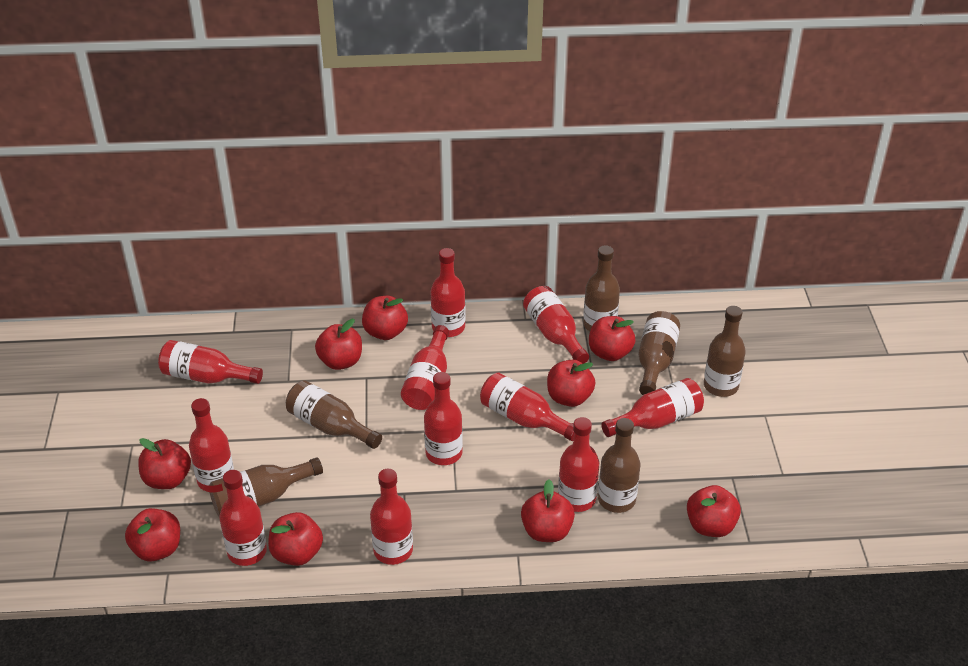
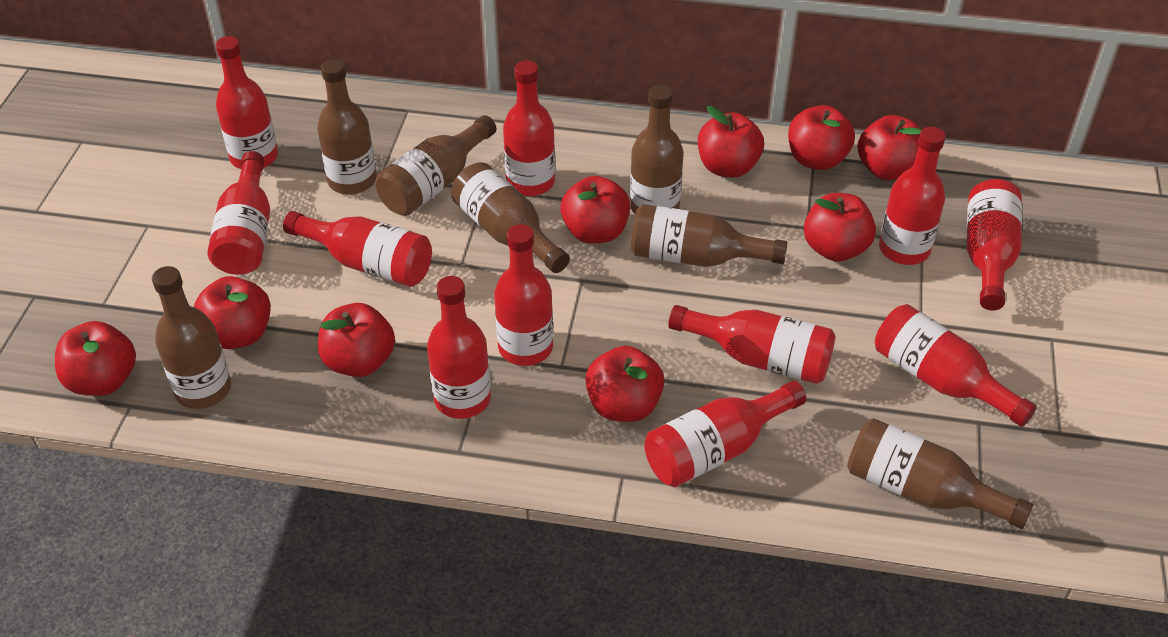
brown bottle: [209,457,323,517] [286,380,382,449] [583,245,620,331] [598,418,640,513] [638,311,680,395] [704,306,746,397] = 6 -> [152,266,231,409] [317,59,376,195] [376,115,496,216] [451,162,570,273] [630,85,684,214] [631,204,788,267] [847,418,1033,529] = 7

